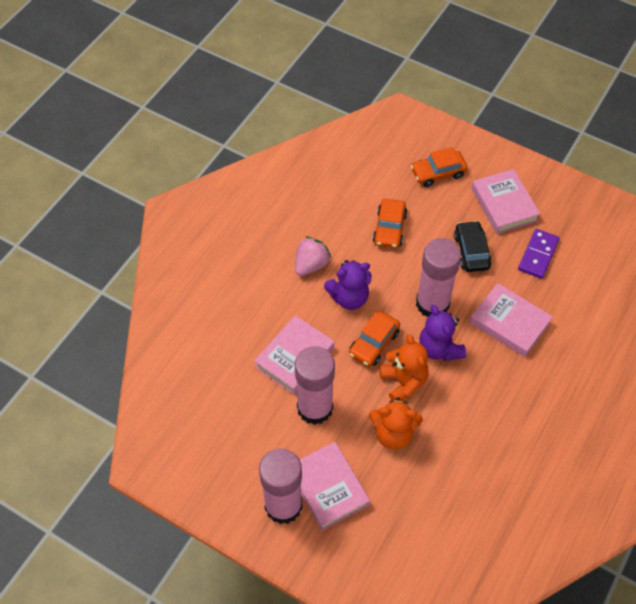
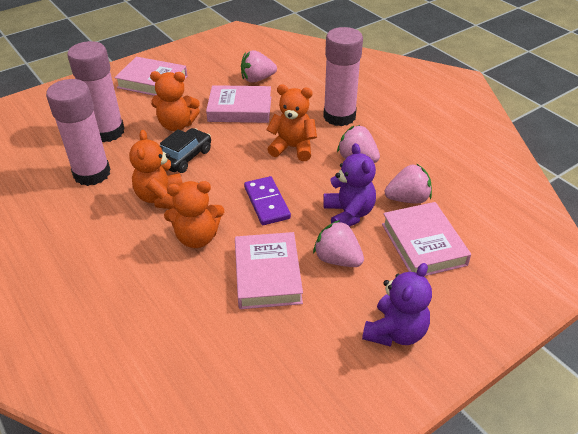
orange car: [349,311,400,367] [373,199,407,248] [411,147,467,187] = 3 -> none = 0
orange teddy bear: [369,397,423,450] [379,334,428,401] = 2 -> [129,130,182,209] [150,71,200,131] [164,181,224,248] [266,85,317,161] = 4
pink strawberry: [295,236,331,276] = 1 -> [241,50,277,83] [313,220,364,267] [337,125,380,163] [384,163,432,204] = 4

